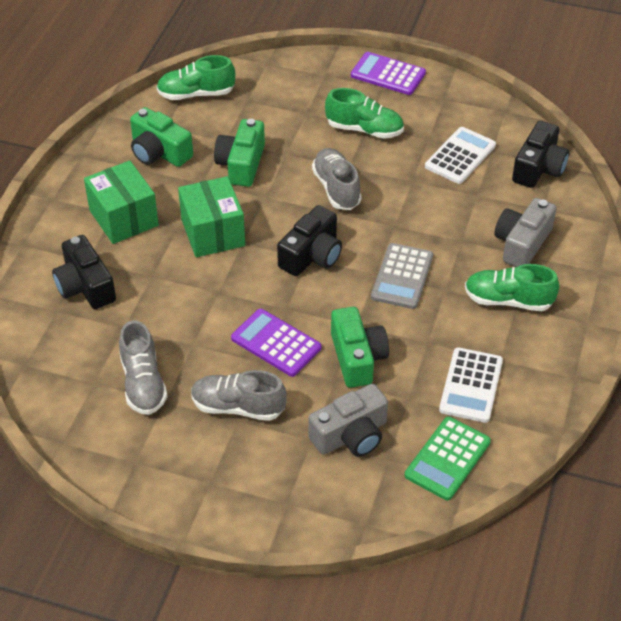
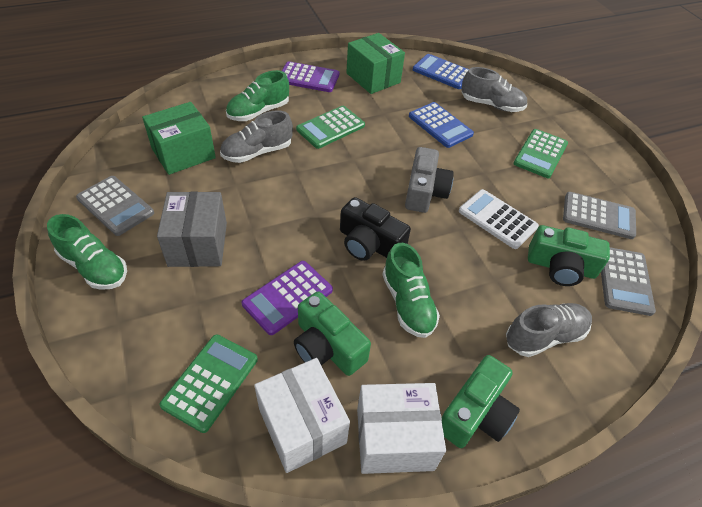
black camera: [52,235,116,309] [277,205,342,276] [512,121,569,188] = 3 -> [340,197,411,261] = 1
blue calculator: none = 0 -> [409,102,474,148] [413,54,469,89] = 2
green calculator: [405,416,491,500] = 1 -> [160,334,258,433] [296,106,365,149] [513,129,568,178] = 3
grey box: none = 0 -> [157,192,227,267] = 1
grey calculator: [371,243,433,309] = 1 -> [76,176,154,236] [563,192,636,239] [601,247,656,316] = 3
grey camera: [309,384,388,457] [494,198,557,267] = 2 -> [405,147,454,213] = 1
white box: none = 0 -> [254,358,350,473] [357,383,446,474] = 2
white calculator: [425,127,496,184] [439,347,503,423] = 2 -> [459,189,539,249] = 1

